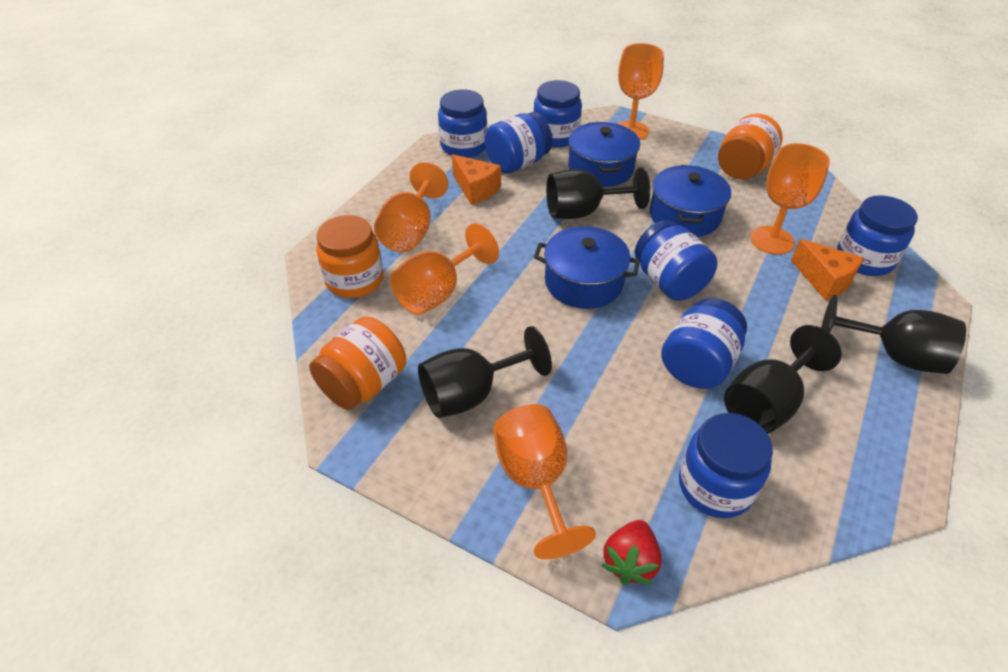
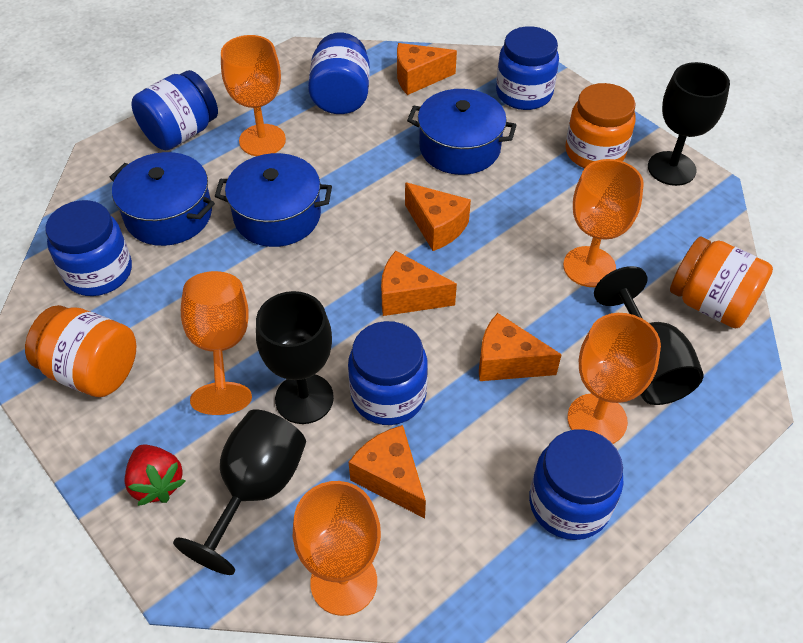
blue jar: [438,89,487,157] [485,112,553,174] [533,80,582,147] [635,220,718,301] [661,298,747,389] [679,413,773,518] [837,195,918,276] = 7 -> [45,200,132,296] [131,70,218,150] [308,33,370,114] [348,321,428,425] [496,26,559,110] [529,429,624,540] = 6
orange cheese: [452,154,501,205] [791,239,864,300] = 2 -> [349,425,426,518] [381,251,457,316] [397,43,457,95] [405,182,471,251] [479,313,562,381] = 5

